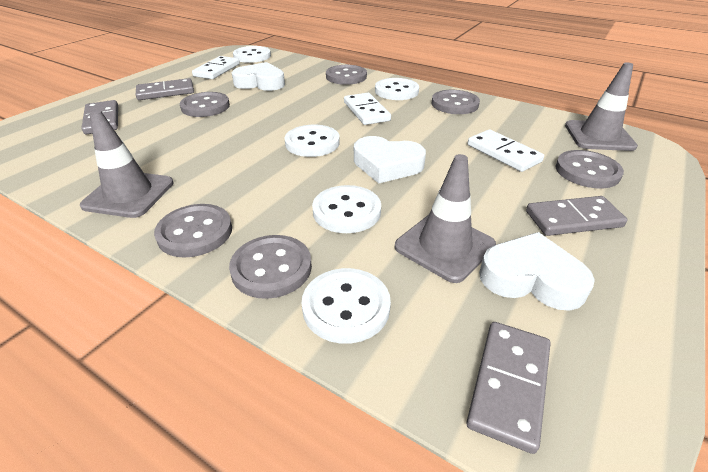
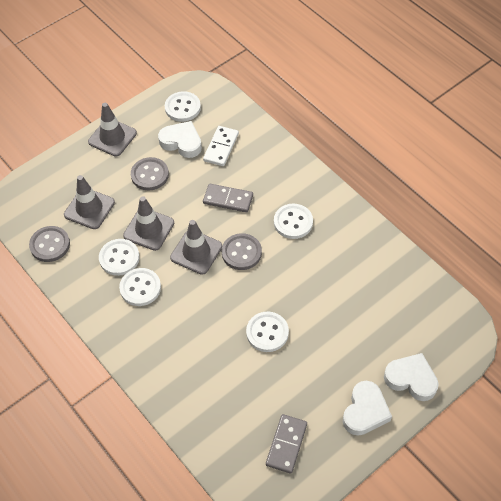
grey button: [154,204,232,258] [180,92,230,117] [229,235,312,299] [326,65,367,85] [431,90,480,114] [556,150,624,188] = 6 -> [29,226,70,262] [131,157,169,190] [222,233,262,270] = 3
grey domino: [82,100,118,135] [136,78,194,100] [466,322,550,454] [526,196,628,236] = 4 -> [203,184,253,213] [266,414,307,474] = 2
grey traffic cone: [80,110,174,218] [395,154,496,283] [565,62,638,151] = 3 -> [64,175,115,229] [88,103,137,157] [123,196,174,251] [170,220,222,275] = 4
white domino: [192,56,240,79] [344,93,391,125] [468,129,544,172] = 3 -> [203,126,239,166] = 1

